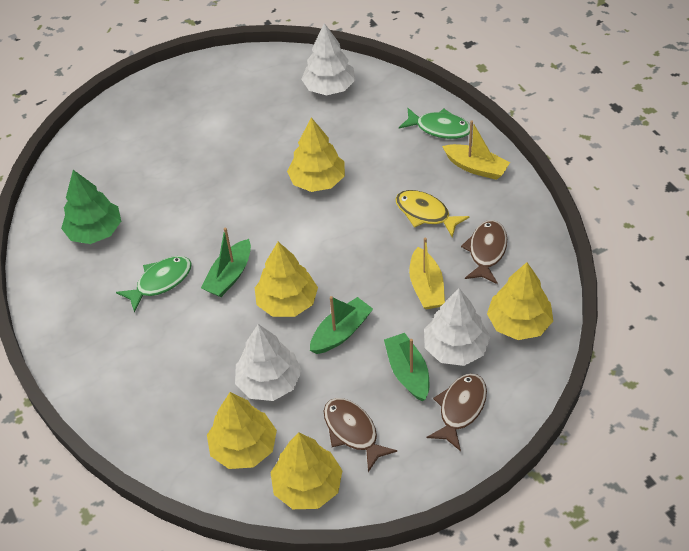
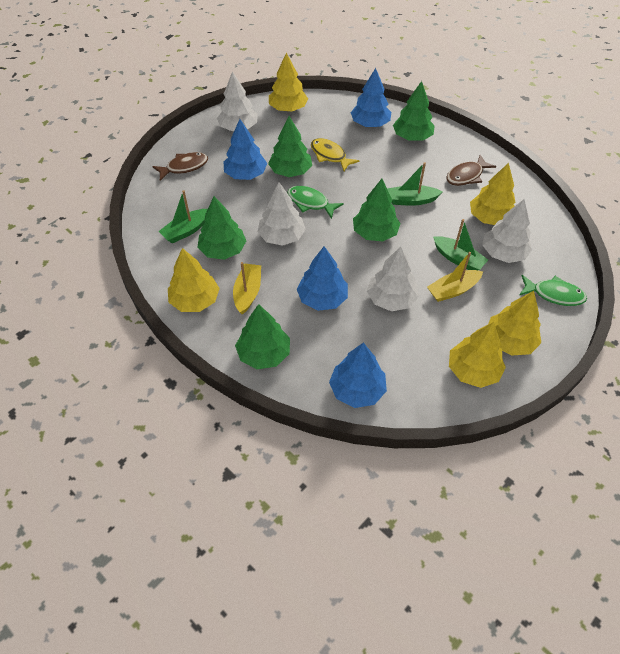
blue tree: none = 0 -> [224,119,267,180] [297,246,348,311] [329,342,387,408] [351,68,391,127] = 4
brown fish: [324,398,397,472] [427,373,487,451] [461,220,507,284] = 3 -> [152,152,208,181] [446,155,496,186] = 2
green tree: [61,170,121,244] = 1 -> [197,196,246,260] [235,304,290,369] [268,116,312,177] [353,179,401,242] [393,81,435,141] = 5
white tree: [235,324,302,401] [301,23,356,95] [424,288,490,366] = 3 -> [217,72,258,131] [258,182,306,246] [367,247,419,311] [482,199,532,263] = 4

